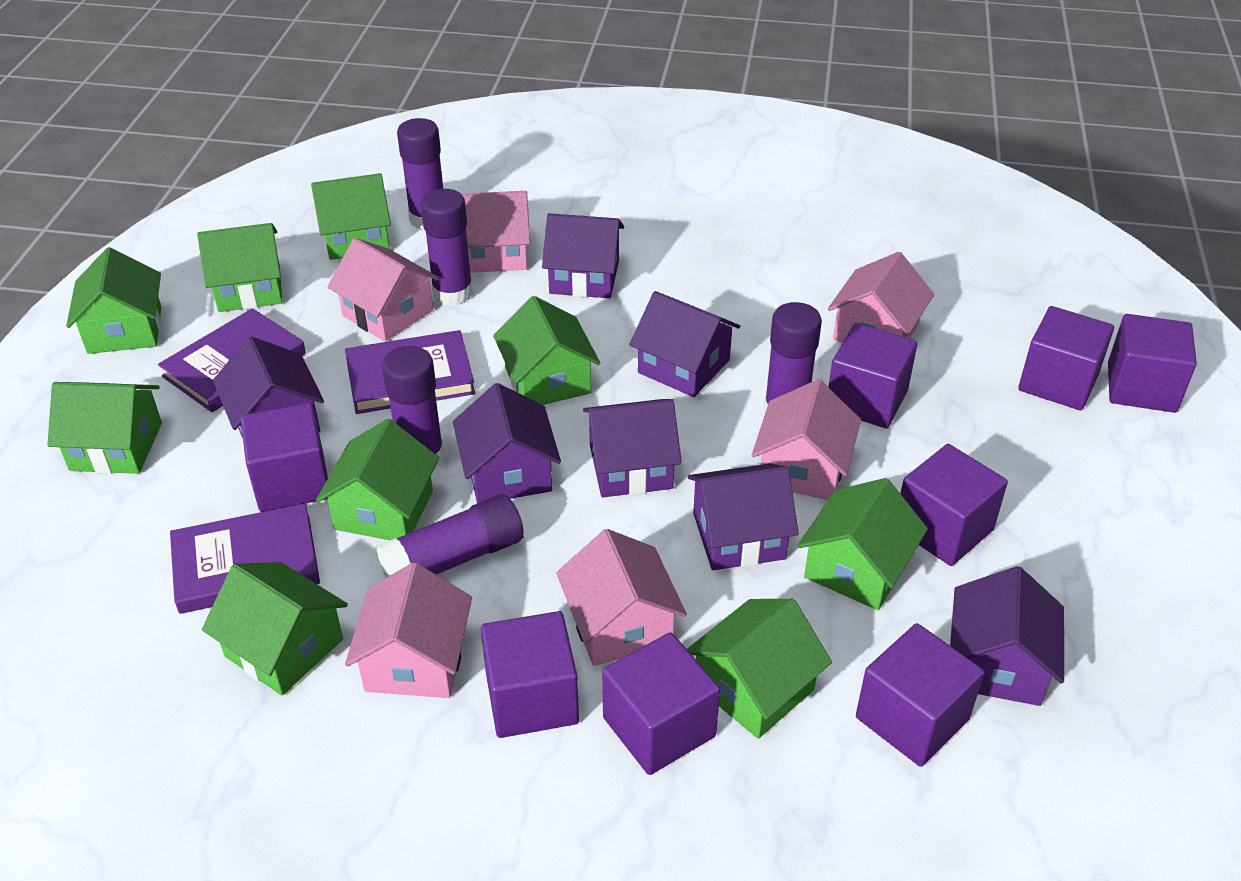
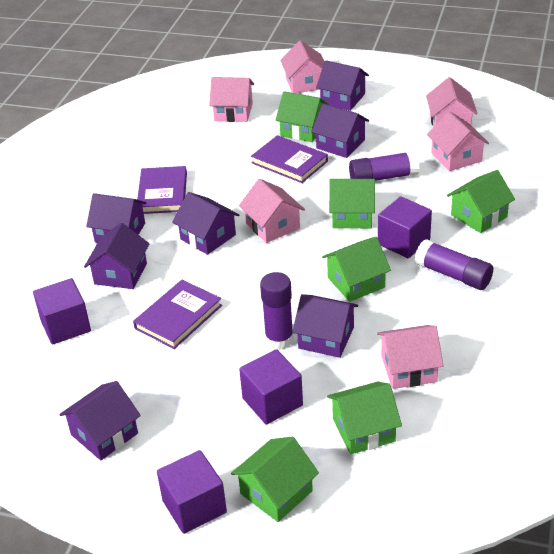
green house: [48,382,162,474] [66,247,161,354] [197,223,283,312] [202,562,348,695] [311,173,391,260] [316,419,439,540] [493,296,600,405] [687,599,832,739] [797,478,928,610] = 9 -> [231,437,319,522] [276,91,329,142] [322,237,391,302] [327,382,402,454] [329,179,375,228] [447,170,515,233] = 6
purple cube: [241,403,328,512] [481,611,579,738] [602,632,720,775] [828,323,917,428] [856,623,985,767] [900,444,1008,566] [1018,306,1114,410] [1108,314,1197,413] = 8 -> [33,278,91,345] [157,450,227,534] [239,349,303,424] [378,196,432,258] = 4
purple glue stick: [377,494,524,578] [382,346,444,470] [397,118,443,230] [421,189,473,306] [764,302,822,415] = 5 -> [260,272,294,350] [349,151,419,181] [415,239,493,290] = 3

